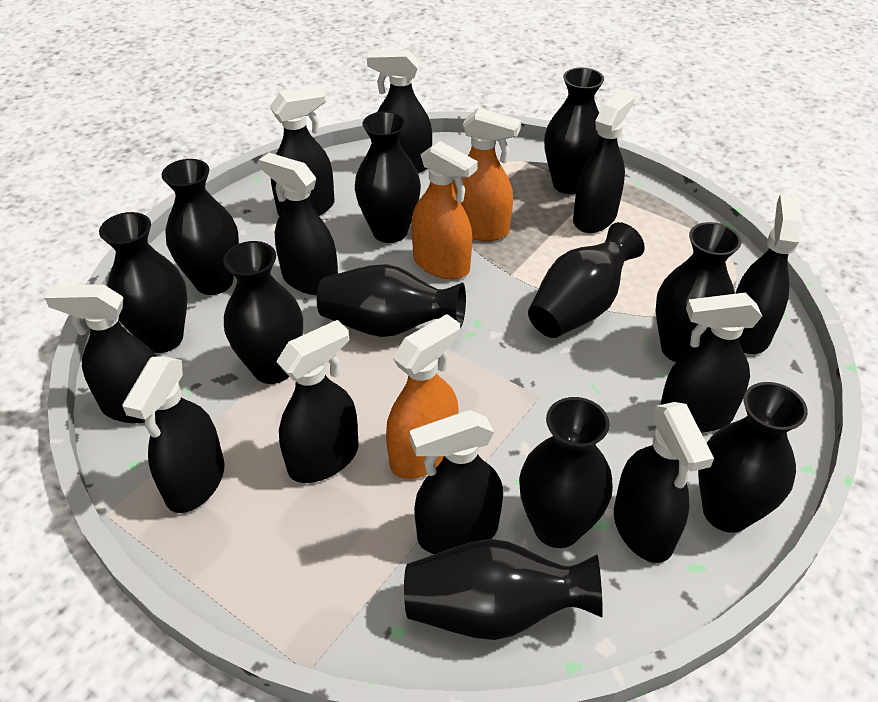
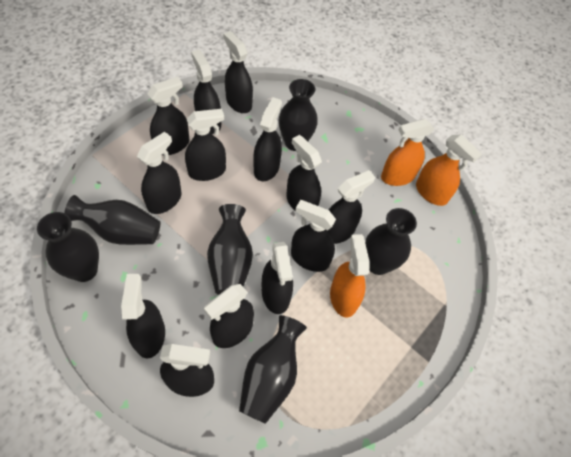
black spray bottle: [45,285,158,423] [122,356,224,513] [259,153,338,295] [270,87,335,216] [276,320,359,483] [367,50,432,173] [410,410,503,554] [573,90,635,233] [614,402,714,563] [660,293,762,433] [735,194,803,354] = 11 -> [121,274,165,359] [137,132,181,214] [147,77,189,155] [160,344,214,397] [185,109,226,181] [191,50,221,134] [204,284,254,348] [223,31,253,113] [253,97,282,181] [262,242,293,314] [286,135,322,210] [291,200,336,272] [327,170,375,244] = 13
black vase: [99,212,188,353] [162,159,239,295] [223,241,303,384] [317,264,466,337] [355,111,421,243] [404,539,603,640] [519,397,613,548] [528,222,645,338] [544,68,604,194] [656,222,741,362] [698,382,808,533] = 11 -> [37,212,99,282] [64,195,160,245] [207,204,253,295] [239,315,307,424] [279,79,318,151] [365,208,417,275] = 6

